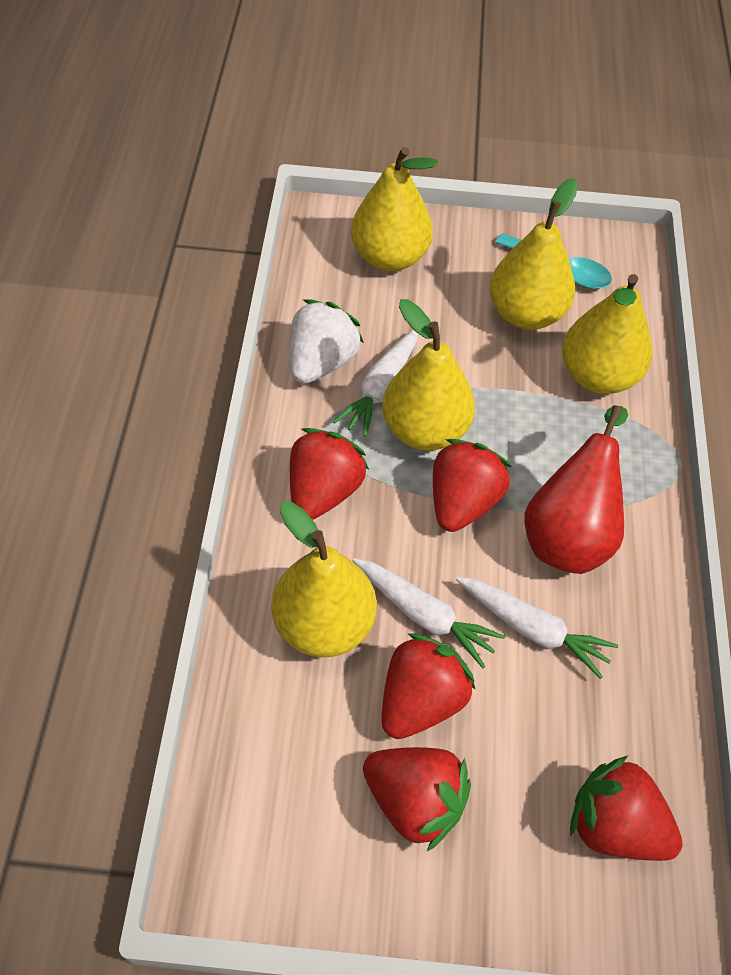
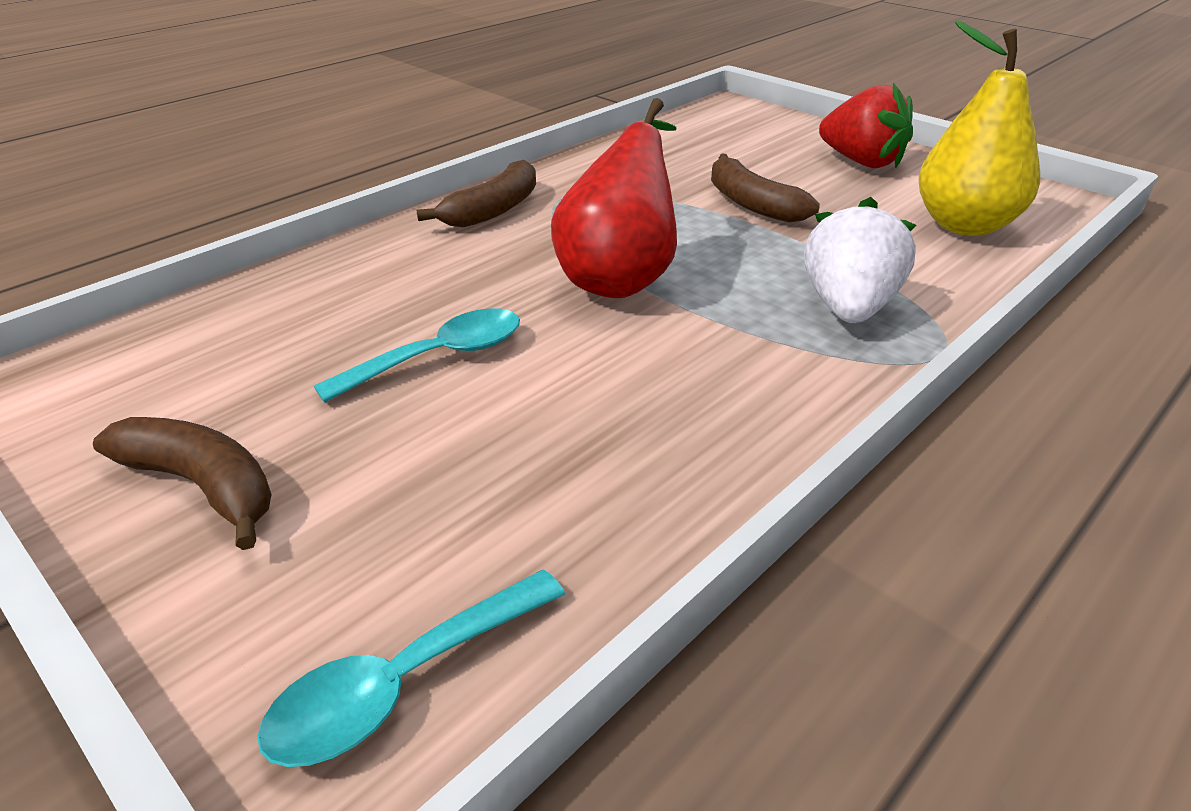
brown banana: none = 0 -> [93,417,272,550] [417,160,536,227] [711,154,820,222] = 3
red strawberry: [290,428,369,520] [363,747,471,852] [382,633,476,739] [433,439,512,532] [570,756,683,861] = 5 -> [819,83,913,168] = 1
turquoise spoon: [495,233,612,289] = 1 -> [257,569,565,767] [314,308,520,403] = 2
white carrot: [333,330,418,437] [353,558,505,668] [456,577,618,679] = 3 -> none = 0
yellow pear: [272,502,377,657] [351,147,438,271] [382,299,475,451] [490,178,578,330] [562,274,652,394] = 5 -> [919,21,1040,236] = 1

